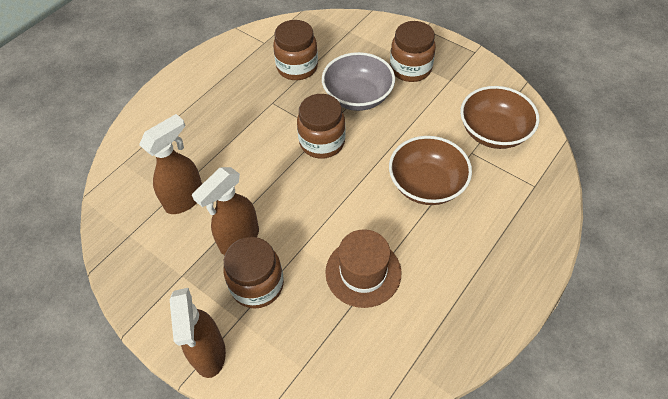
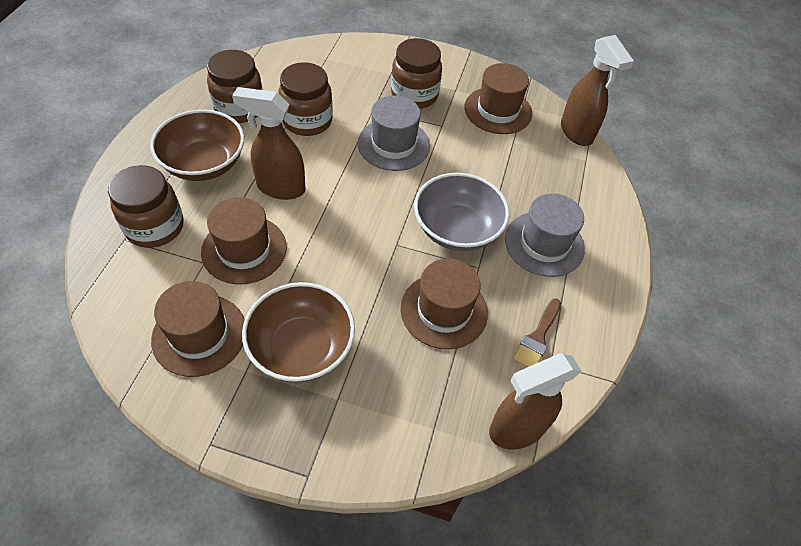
brown brush: none = 0 -> [513,299,561,367] = 1
brown hat: [325,229,401,308] = 1 -> [151,281,245,377] [201,197,287,285] [401,258,488,350] [464,63,532,134] = 4
grey hat: none = 0 -> [358,95,430,171] [505,193,585,277] = 2

